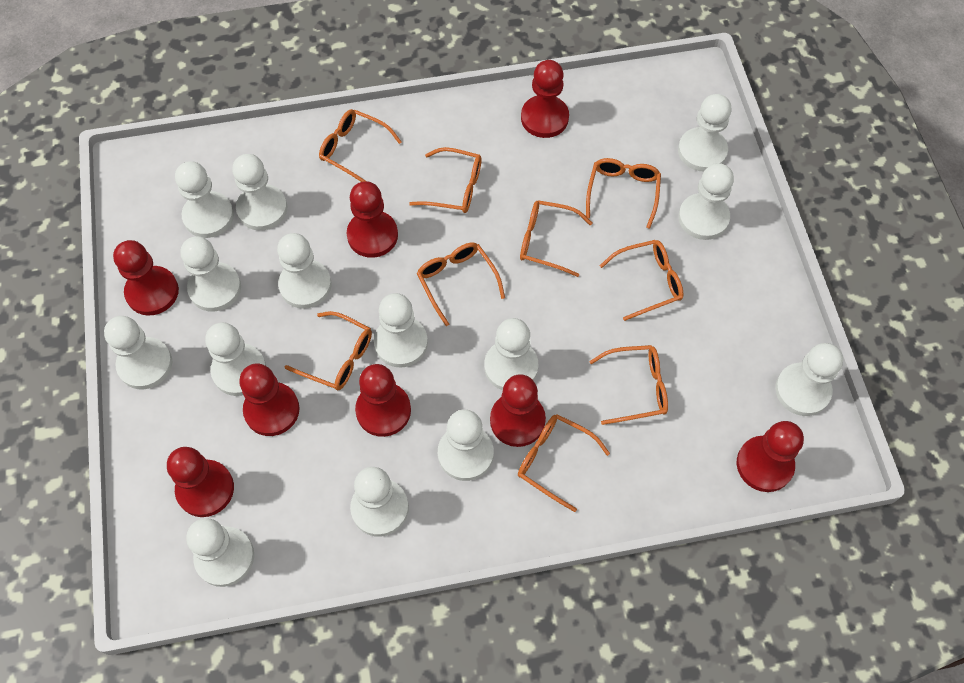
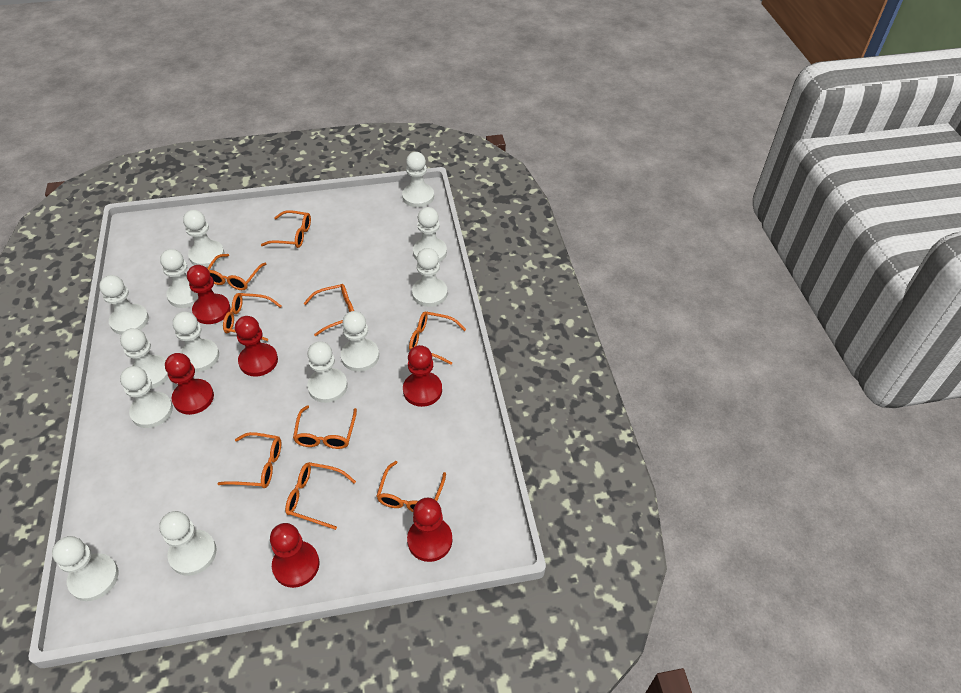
red pawn: [113,240,179,316] [167,447,234,517] [239,364,300,436] [347,181,398,258] [355,364,411,437] [490,374,546,447] [521,60,569,138] [737,421,804,492] = 8 -> [165,353,214,415] [187,265,231,324] [235,316,278,377] [270,523,319,588] [403,345,442,407] [407,498,452,562] = 6
white pawn: [104,316,172,389] [175,161,234,238] [181,236,241,312] [186,518,254,587] [205,322,266,396] [232,154,287,231] [277,233,331,309] [350,467,409,537] [374,293,428,367] [438,409,494,481] [484,318,538,390] [678,94,731,171] [678,163,734,240] [775,343,843,416] = 14 -> [52,536,118,601] [99,275,149,335] [120,328,169,389] [120,366,173,428] [159,511,216,576] [160,249,198,308] [173,312,219,372] [183,210,224,267] [307,341,348,403] [341,311,379,372] [402,152,434,207] [412,248,447,307] [413,207,447,262] = 13

